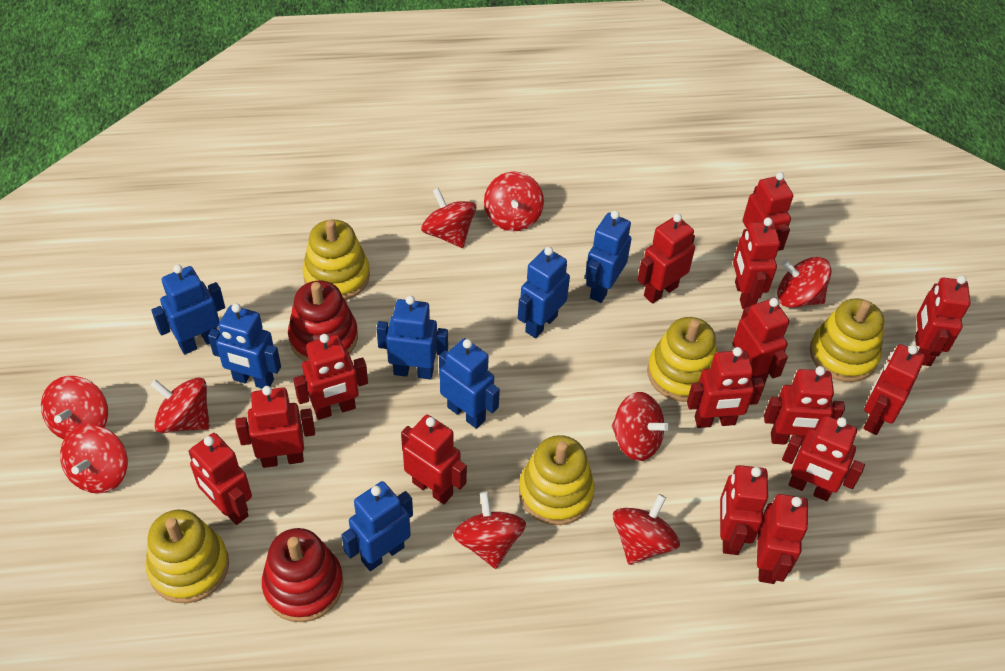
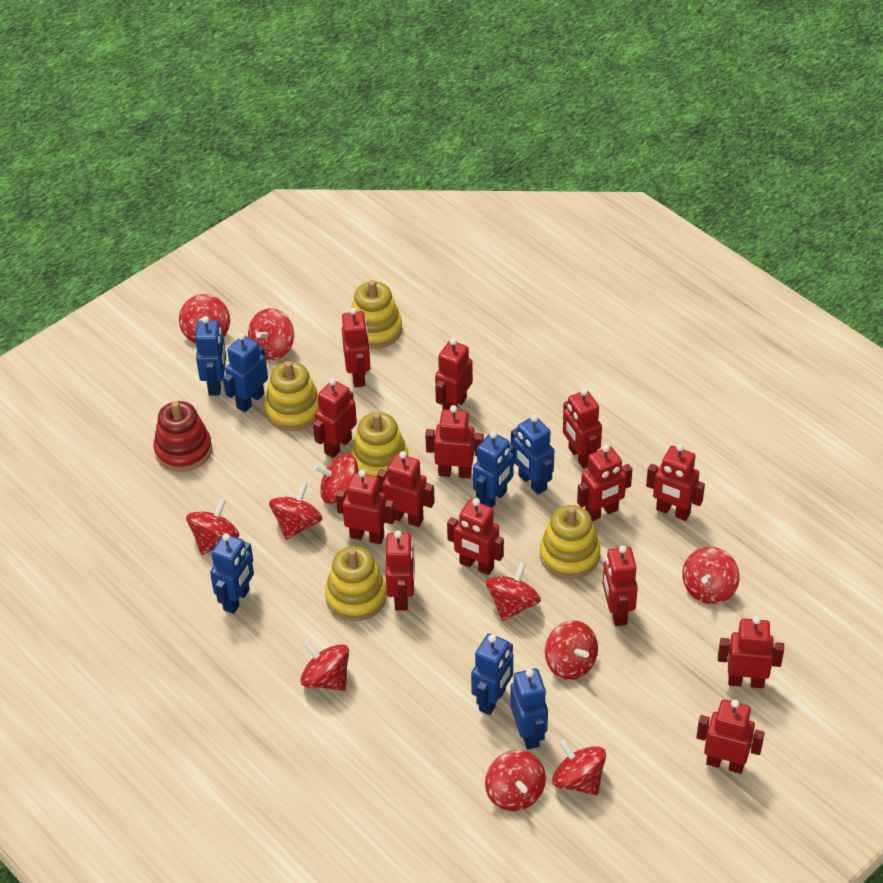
red robot: [188,433,252,525] [235,386,315,468] [293,334,368,420] [401,415,467,504] [637,214,695,304] [687,347,765,428] [720,465,768,555] [732,298,789,384] [733,218,780,309] [743,172,793,251] [757,494,808,584] [764,366,845,446] [782,416,865,501] [863,344,925,435] [915,275,971,366] = 15 -> [313,378,357,458] [336,470,395,544] [342,308,371,387] [377,451,435,527] [385,530,415,611] [425,405,484,479] [435,338,473,410] [447,498,504,575] [563,388,602,469] [577,445,632,521] [602,545,638,626] [646,444,705,521] [696,699,765,774] [718,616,784,688] = 14
red spinning top: [41,376,108,440] [60,425,128,494] [150,377,210,433] [421,188,476,248] [453,492,526,569] [484,171,544,232] [612,392,670,461] [613,494,680,565] [777,257,831,308] = 9 -> [179,294,230,344] [186,498,240,555] [248,309,294,360] [269,482,323,540] [300,640,349,691] [314,453,358,504] [485,750,546,811] [486,562,541,621] [545,620,598,680] [552,739,606,795] [682,547,740,604] = 11
red stacking toy: [262,528,344,622] [288,281,358,361] = 2 -> [154,401,212,472] = 1

